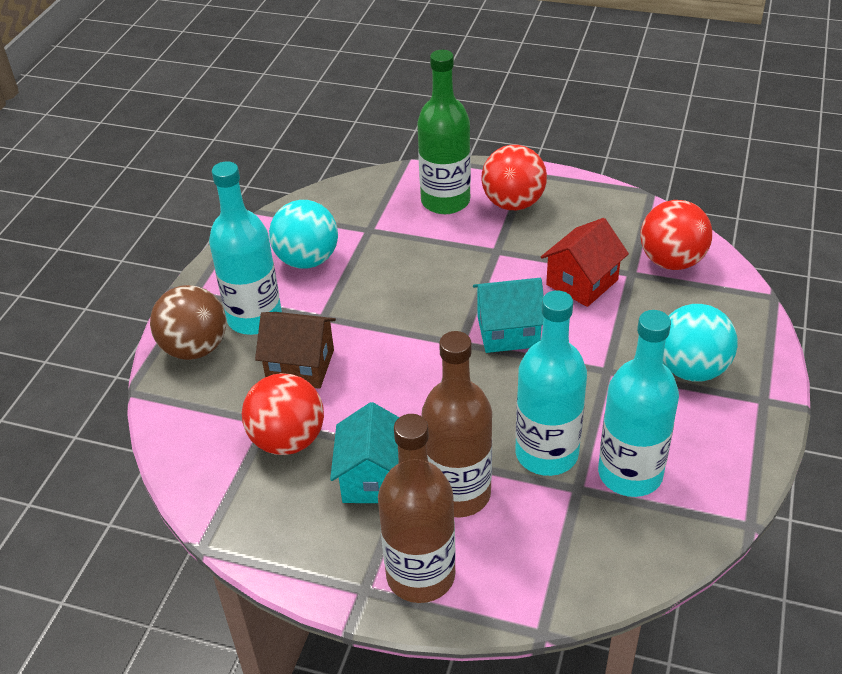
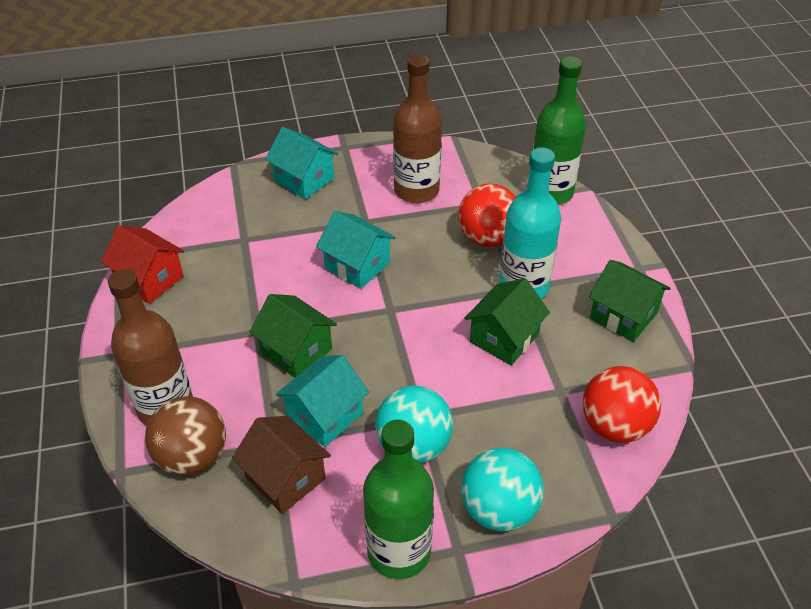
green bottle: [417,50,471,214] = 1 -> [363,420,434,579] [533,56,586,205] = 2
green house: none = 0 -> [249,294,337,378] [464,278,550,365] [589,260,671,342] = 3
red ball: [242,373,324,455] [481,145,547,210] [640,200,712,270] = 3 -> [458,184,516,247] [583,366,661,443] = 2
turquoise bottle: [209,161,282,335] [515,290,587,476] [598,310,679,497] = 3 -> [499,147,561,299] = 1
turquoise house: [330,402,399,503] [473,278,544,353] = 2 -> [265,127,338,199] [276,355,369,447] [316,211,396,289] = 3

